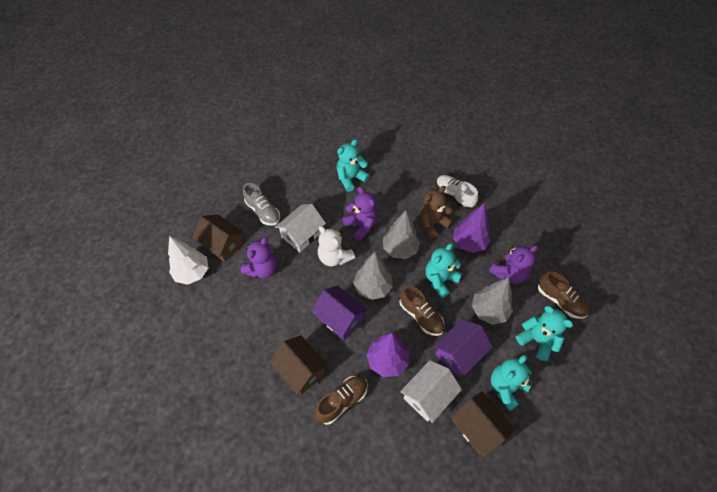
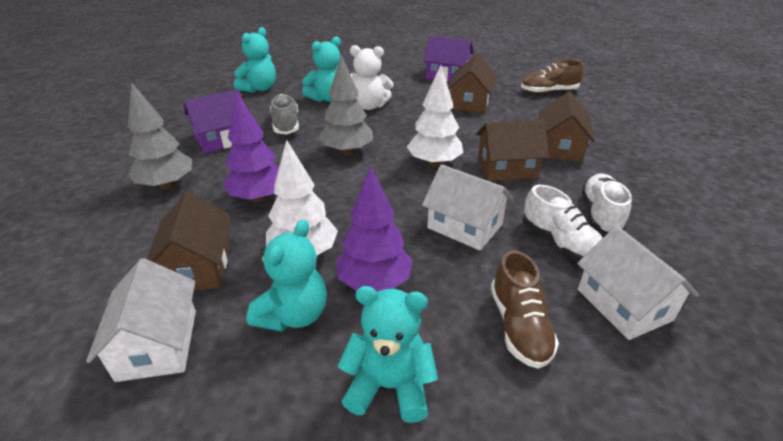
brown house: [193,214,244,262] [270,335,329,395] [451,391,515,458] = 3 -> [147,192,230,291] [448,54,497,113] [476,120,549,181] [539,92,595,162] = 4
brown shoe: [315,376,368,425] [399,286,444,336] [538,271,589,319] = 3 -> [491,250,559,369] [521,60,584,93] = 2
brown teddy bear: [419,186,453,239] = 1 -> none = 0
grey tree: [353,252,393,300] [383,211,420,259] [472,277,513,325] = 3 -> [128,82,192,190] [319,55,373,155] = 2
purple teddy bear: [241,237,277,278] [343,187,378,241] [489,245,538,284] = 3 -> none = 0
white house: [275,204,326,252] [400,360,462,423] = 2 -> [86,258,196,382] [422,164,513,251] [577,226,699,340] = 3
white shoe: [436,175,478,209] = 1 -> [522,185,603,262] [582,174,632,234] = 2
white tree: [168,236,209,285] = 1 -> [266,140,338,255] [407,65,463,167] = 2

